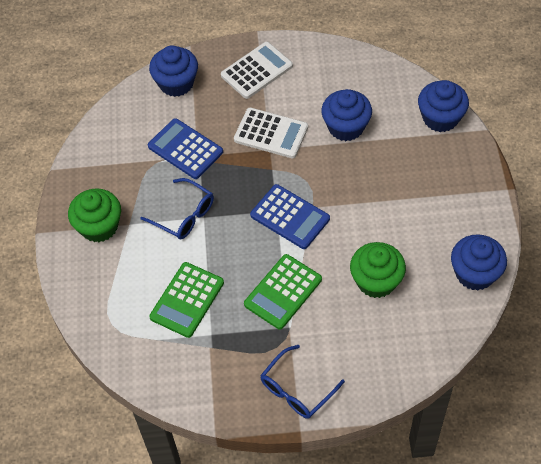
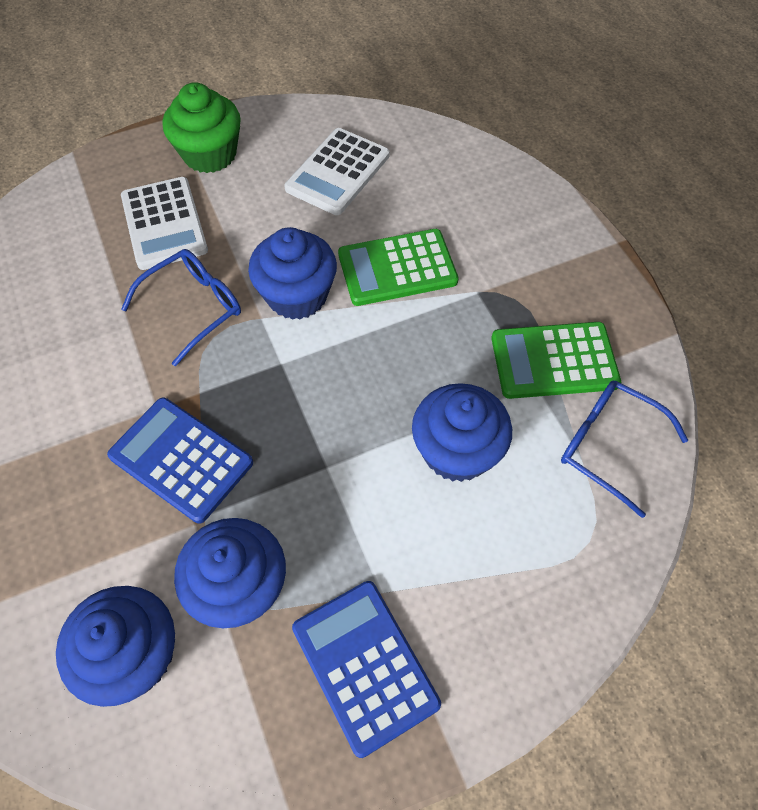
green cupcake: [68,188,121,242] [350,242,406,298] = 2 -> [163,82,241,173] = 1

